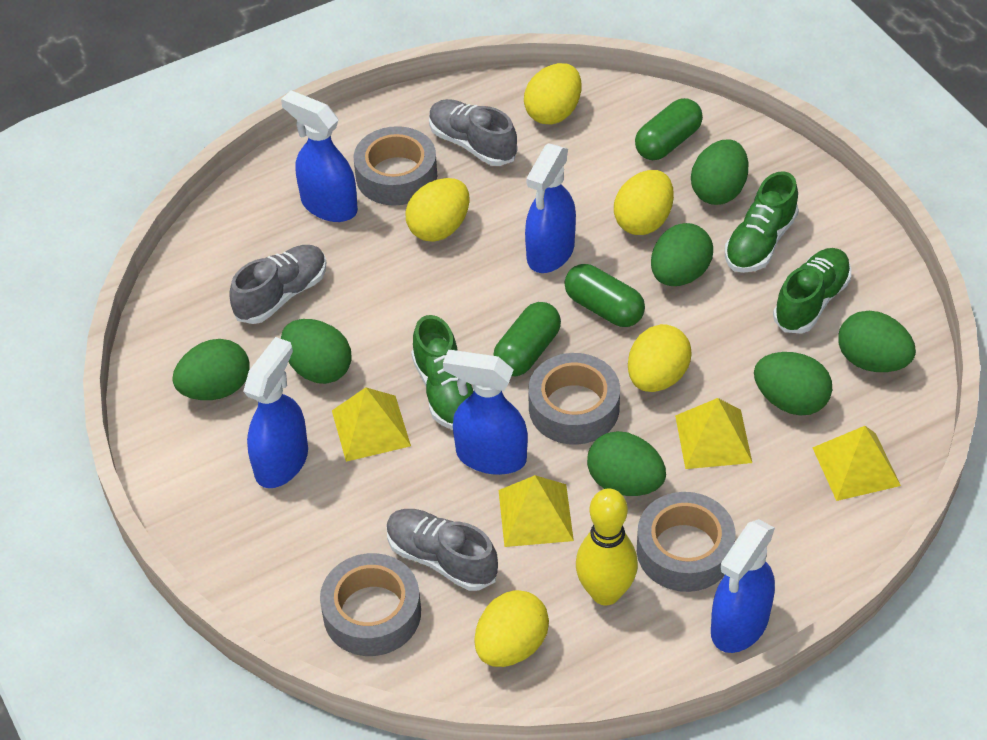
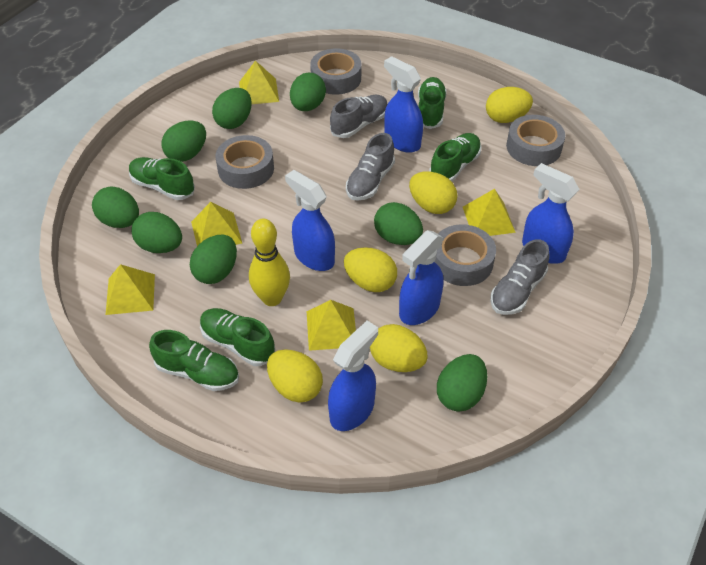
green capsule: [493,302,561,376] [564,264,645,327] [635,98,703,160] = 3 -> none = 0
green egg: [172,339,250,400] [281,319,352,384] [587,431,666,496] [651,223,713,286] [691,139,748,205] [754,352,832,416] [838,311,916,372] = 7 -> [92,186,139,228] [131,212,182,253] [161,120,206,162] [190,235,237,284] [212,88,252,129] [290,73,326,111] [374,202,423,245] [437,354,487,412] = 8
green shoe: [411,315,474,430] [725,171,799,273] [773,248,851,334] = 3 -> [129,157,195,200] [149,330,239,391] [200,308,275,366] [418,77,447,129] [429,133,482,182] = 5
yellow pyramid: [332,387,411,462] [499,475,574,547] [675,398,752,469] [812,426,901,501] = 4 -> [106,264,155,315] [191,202,242,246] [239,60,279,104] [307,300,356,351] [463,189,516,236] = 5

